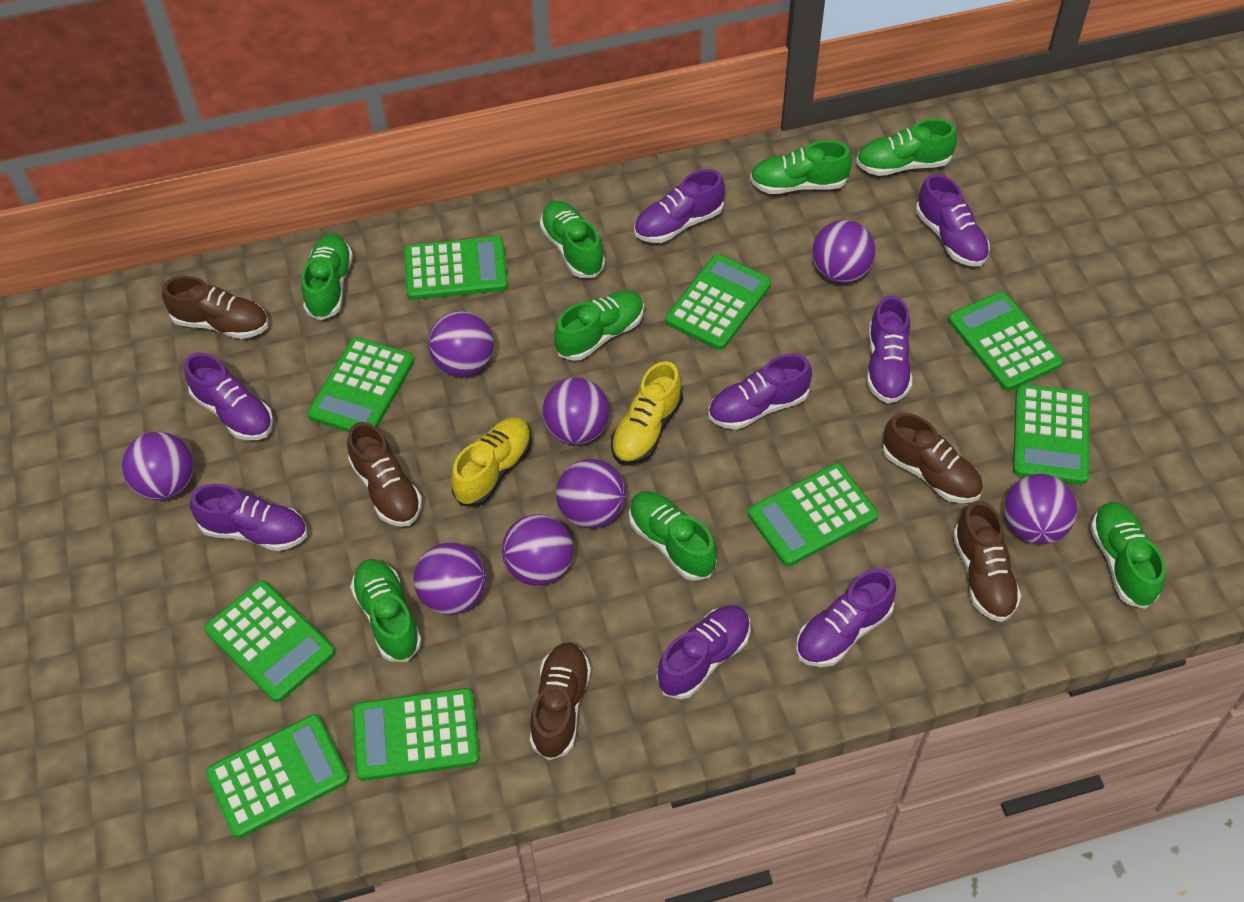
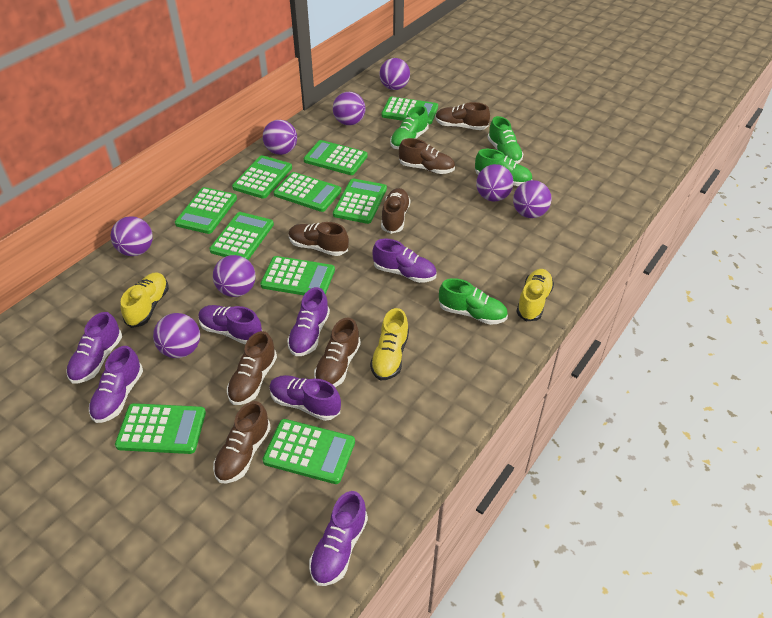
brown shoe: [162,276,268,339] [347,422,422,527] [530,642,591,760] [883,413,983,503] [953,501,1021,622] = 5 -> [213,401,271,483] [227,331,277,405] [288,222,349,256] [314,318,361,387] [381,188,411,234] [399,138,455,174] [435,102,490,130] = 7
green calculator: [204,580,335,702] [206,714,349,838] [308,337,414,432] [352,688,480,781] [404,236,508,300] [665,254,771,350] [748,463,878,566] [948,292,1063,391] [1013,384,1089,485] = 9 -> [115,403,206,454] [175,187,237,234] [209,212,274,260] [232,155,292,199] [260,256,335,295] [263,419,355,484] [274,172,341,212] [304,140,368,175] [333,179,387,224] [381,97,438,125] = 10
green shoe: [301,234,353,320] [350,559,422,662] [540,201,605,278] [554,291,644,361] [629,492,717,581] [750,140,852,194] [856,119,957,176] [1090,502,1166,609] = 8 -> [390,106,429,149] [439,278,508,325] [475,149,532,186] [488,116,524,164] = 4
purple shoe: [184,353,273,440] [190,484,307,551] [634,169,725,243] [656,605,751,699] [708,354,812,430] [796,569,896,667] [867,295,912,404] [916,174,990,267] = 8 -> [66,312,122,383] [89,346,143,423] [199,305,262,344] [269,375,341,421] [287,287,330,356] [309,491,368,586] [372,239,437,283] = 7
yellow shoe: [451,417,532,506] [611,361,683,465] = 2 -> [120,273,169,328] [370,308,409,381] [516,269,554,321] = 3

